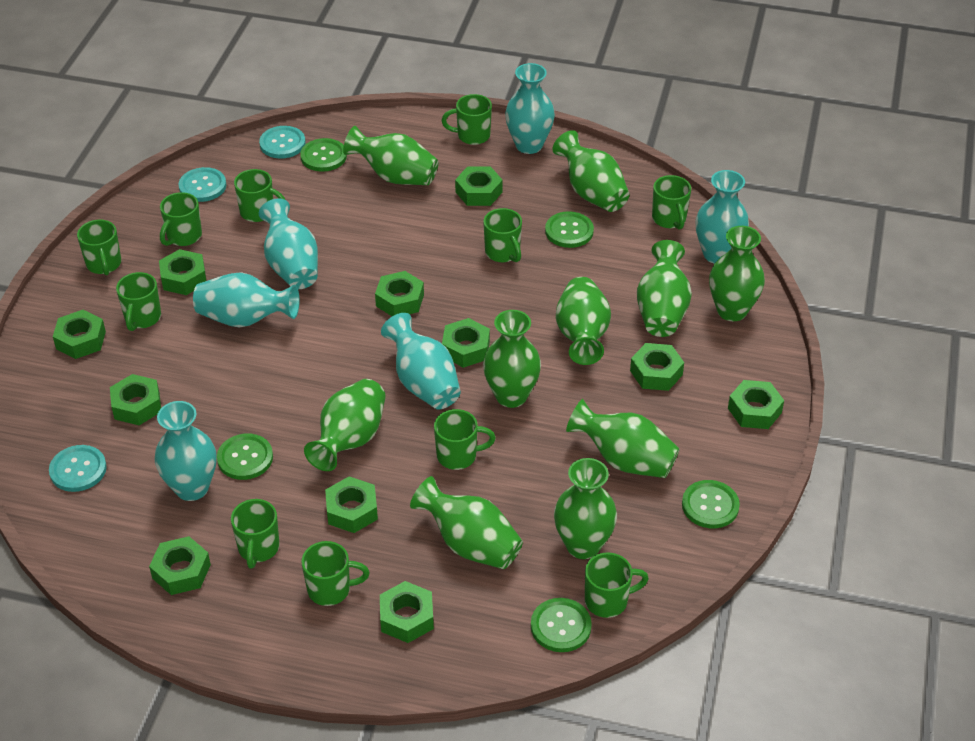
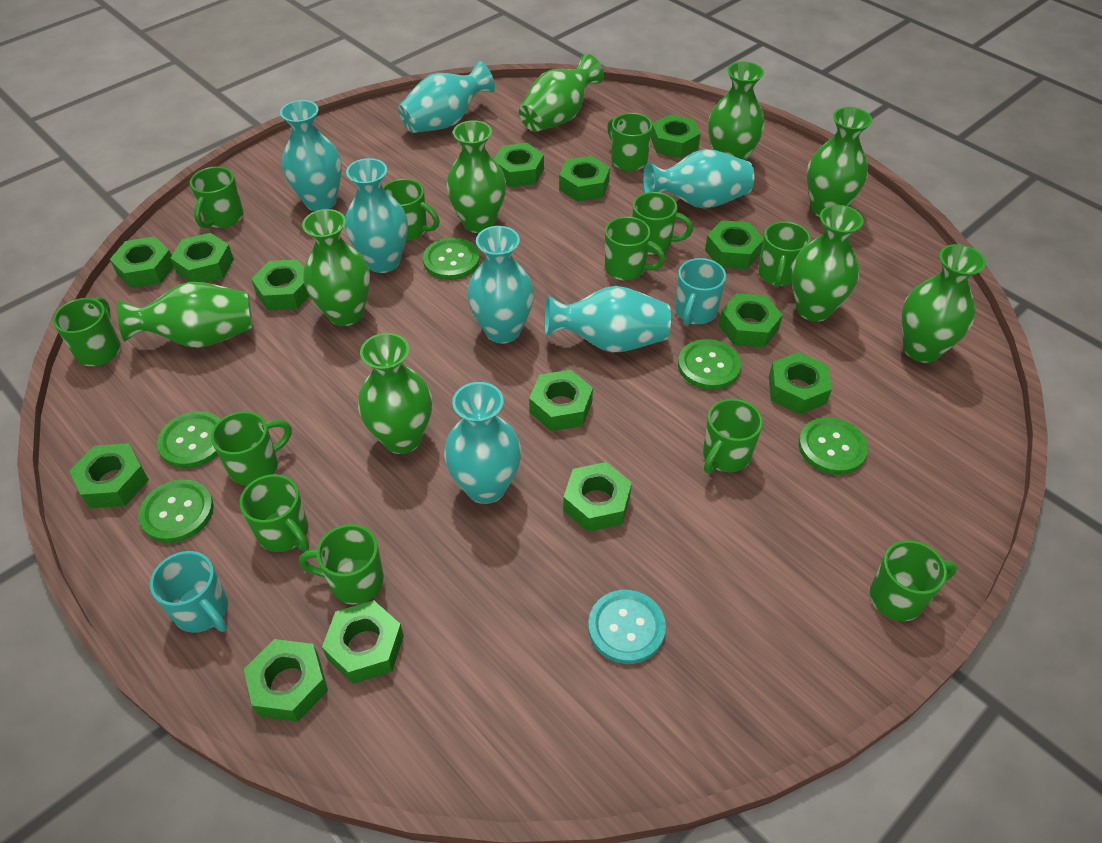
green mug: [77,220,121,276] [116,272,161,331] [160,192,202,246] [231,499,279,569] [234,169,285,222] [301,541,370,606] [434,409,496,470] [441,94,492,145] [483,208,522,262] [585,552,649,618] [652,175,691,230] = 11 -> [53,297,121,366] [190,167,244,228] [211,411,292,486] [240,474,309,552] [299,524,384,604] [383,179,440,241] [605,216,666,281] [607,113,653,171] [633,192,693,255] [703,399,763,473] [758,221,811,288] [870,540,957,621] = 12
green nut: [53,310,106,359] [110,374,161,425] [149,536,211,595] [159,249,206,295] [325,476,378,533] [375,271,424,316] [380,581,434,643] [442,318,490,368] [455,167,503,206] [630,343,684,391] [728,380,784,429] = 11 -> [70,443,149,508] [110,236,174,288] [171,233,234,283] [244,639,328,722] [251,259,309,311] [322,600,404,684] [494,143,544,187] [529,370,593,431] [559,156,610,202] [563,462,632,532] [651,114,701,158] [705,220,763,269] [719,293,783,348] [769,352,832,414] = 14
green vase: [304,379,386,471] [343,126,438,185] [410,476,523,569] [483,310,541,408] [552,130,629,212] [554,458,617,559] [556,277,611,365] [566,399,680,478] [637,240,692,337] [709,226,765,321] = 10 -> [117,282,252,348] [302,209,370,326] [358,333,432,454] [446,120,506,233] [519,54,604,132] [708,62,765,161] [791,205,864,322] [807,107,872,217] [902,244,986,363] = 9
turquoise button: [49,445,107,492] [179,167,226,202] [259,126,306,159] = 3 -> [588,590,666,664] = 1
turquoise mug: none = 0 -> [150,551,228,633] [675,258,726,326] = 2
turquoise vase: [155,401,216,501] [193,272,299,328] [259,198,318,289] [381,313,461,409] [505,63,555,154] [696,170,749,264] = 6 -> [280,100,342,211] [345,158,408,273] [398,61,495,133] [444,382,521,504] [467,226,534,344] [545,286,671,353] [643,149,754,209] = 7

